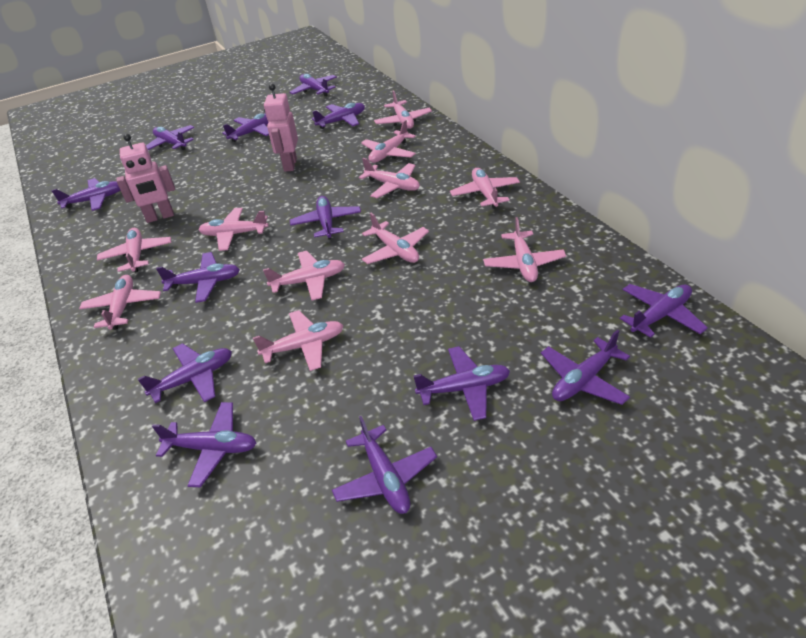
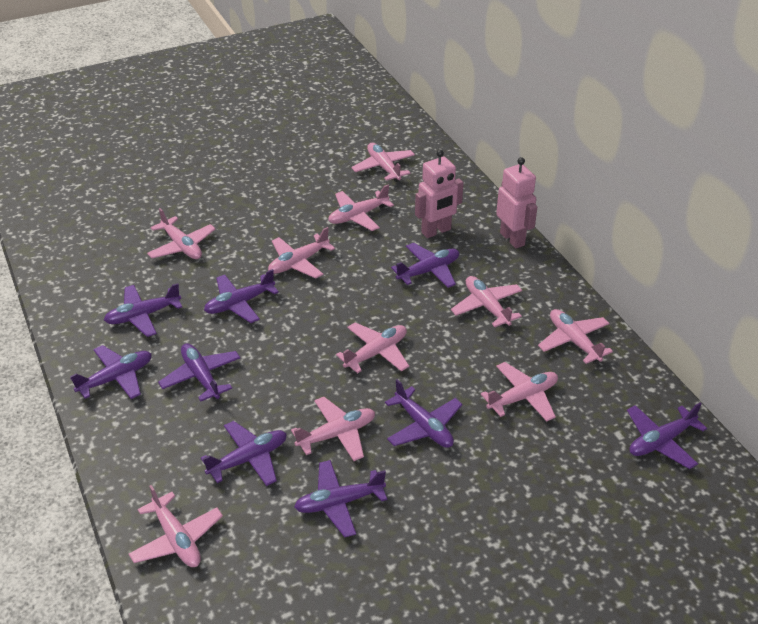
pink plane: [79,275,161,330] [97,228,171,273] [198,208,269,251] [253,310,344,371] [263,251,345,300] [359,158,420,198] [361,120,416,163] [362,213,429,264] [374,90,432,129] [450,168,520,209] [483,217,566,282] = 11 -> [129,485,223,567] [147,208,216,259] [268,227,335,279] [291,397,375,461] [328,184,394,231] [336,323,409,374] [351,143,415,182] [451,276,522,327] [481,362,558,421] [538,309,613,364] = 10
purple plane: [51,178,121,211] [138,343,232,403] [146,125,195,150] [152,402,256,487] [156,252,240,303] [222,113,269,142] [289,74,337,96] [290,196,361,239] [312,103,365,129] [332,416,437,514] [413,346,510,421] [541,330,630,405] [620,284,708,338] = 13 -> [70,345,152,399] [104,283,182,337] [158,343,240,402] [201,421,287,486] [204,269,279,323] [294,460,387,537] [385,379,463,448] [391,243,459,288] [627,402,707,469] = 9

